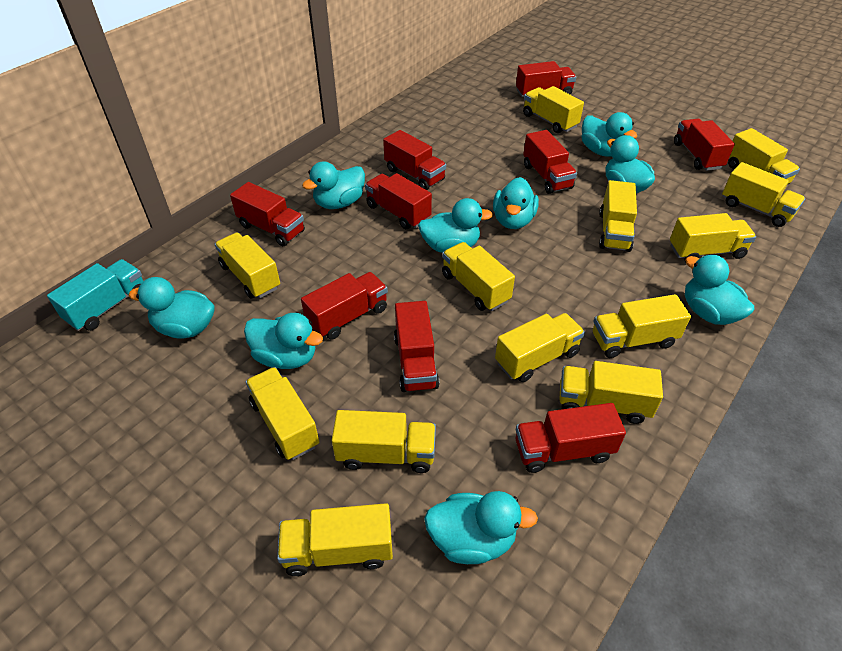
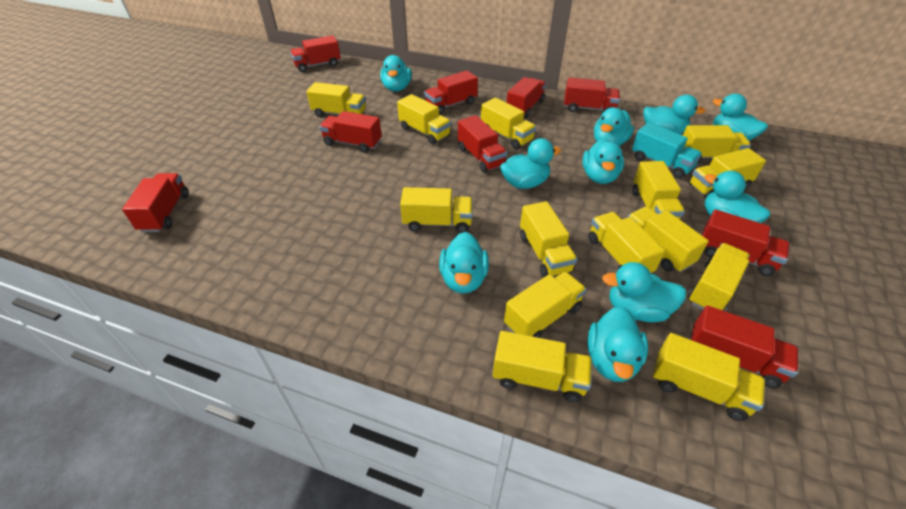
turquoise duck: [129,277,214,339] [244,313,323,369] [302,161,365,209] [418,198,493,253] [424,491,538,564] [493,177,539,229] [582,112,637,157] [605,135,655,193] [685,255,755,325] = 9 -> [380,55,412,92] [439,232,489,294] [500,138,561,189] [582,139,624,184] [587,306,648,382] [594,107,634,146] [602,262,686,322] [643,94,706,134] [705,171,770,223] [713,94,768,141] = 10
yellow truck: [215,232,280,299] [246,367,319,460] [277,503,393,576] [332,410,436,473] [442,242,515,311] [495,313,585,382] [523,86,584,133] [559,361,663,424] [593,294,691,358] [599,180,637,252] [670,213,756,262] [722,162,805,227] [728,128,800,185] = 13 -> [306,82,366,117] [397,94,451,145] [400,187,473,233] [481,97,536,149] [493,331,592,403] [504,272,587,338] [520,201,577,277] [588,212,665,273] [627,207,709,272] [632,161,685,219] [653,333,765,421] [683,125,751,163] [687,243,750,311] [689,148,766,199] = 14

